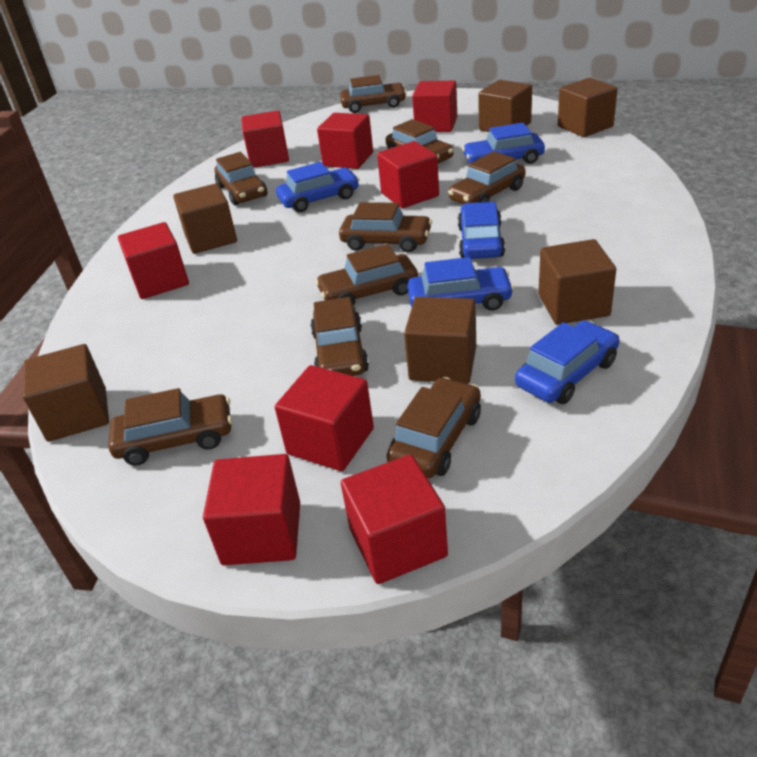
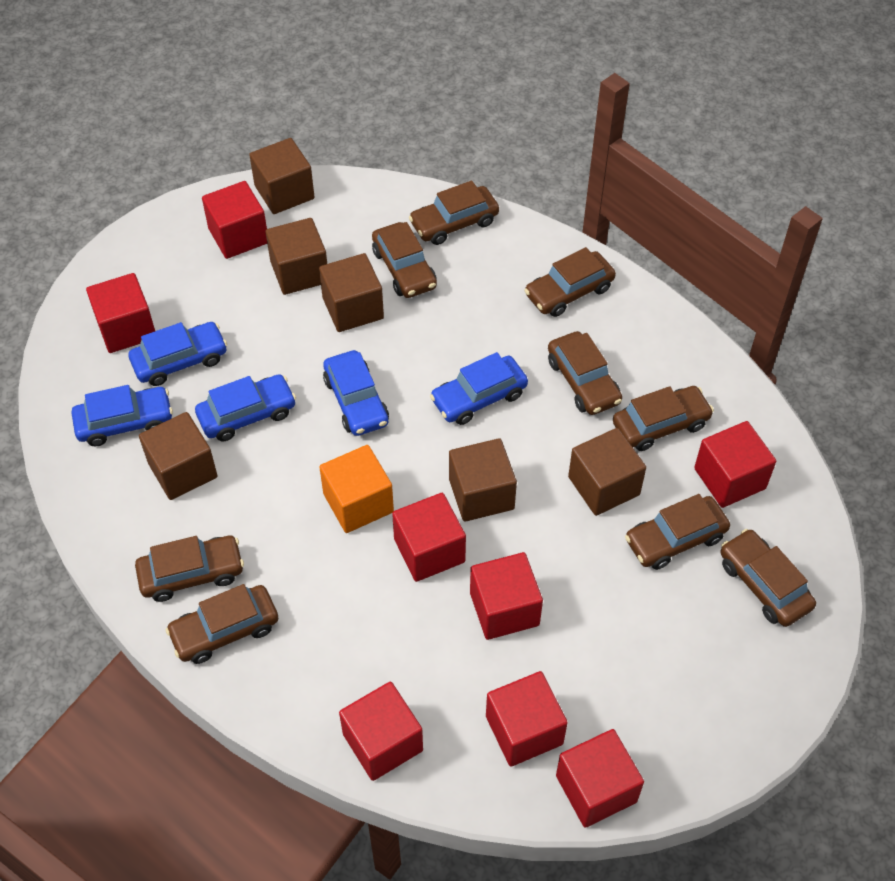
orange cube: none = 0 -> [319,445,394,533] = 1

